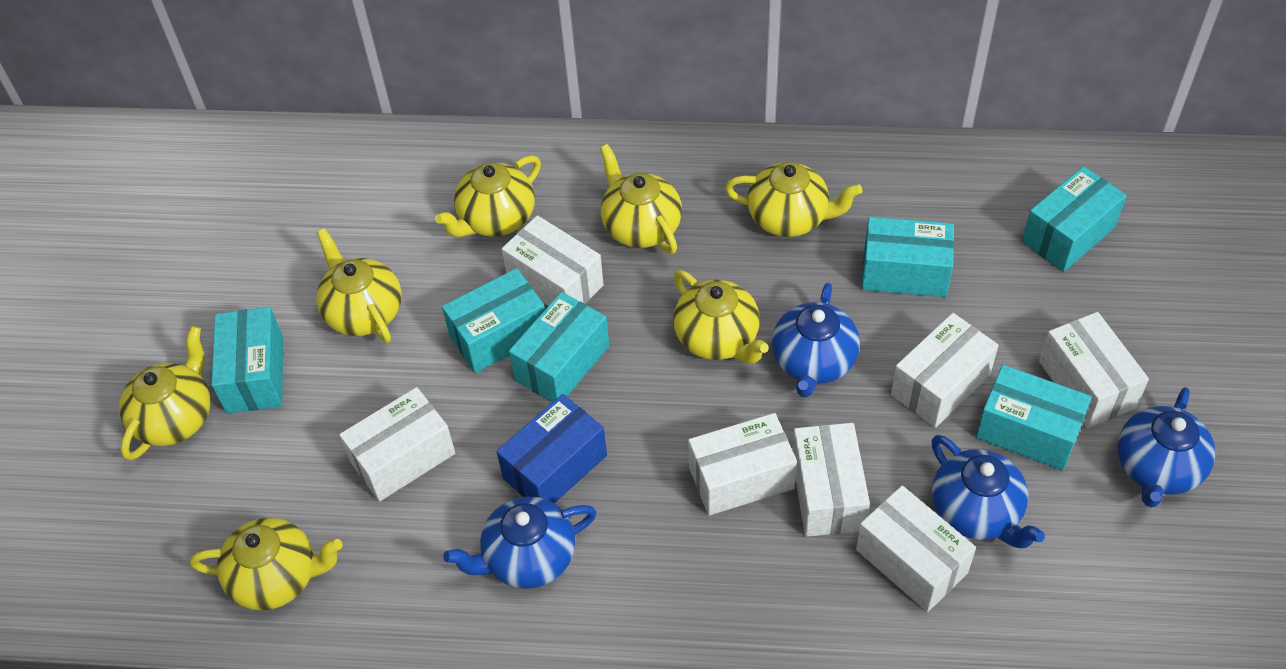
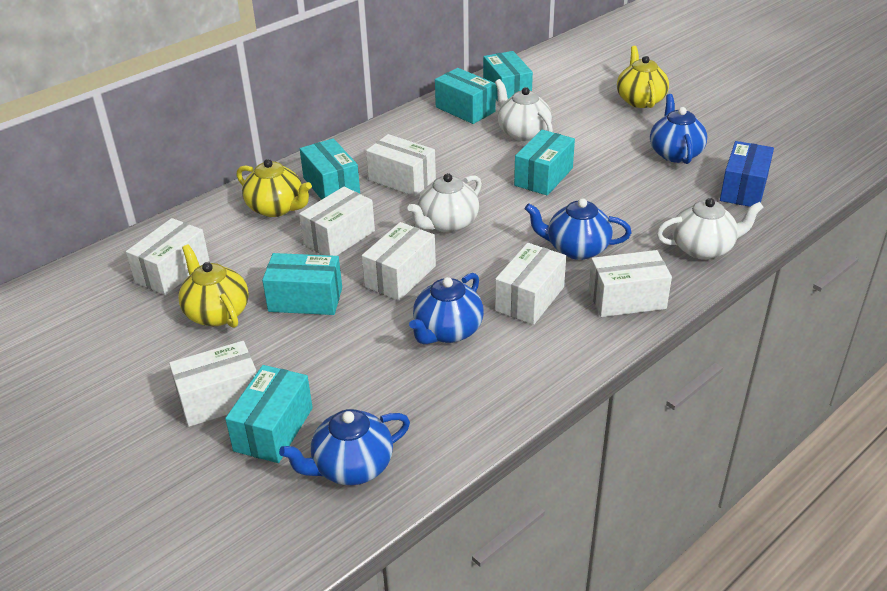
white teapot: none = 0 -> [407,173,482,233] [495,79,553,141] [656,198,764,260] = 3
yellow teapot: [119,326,210,461] [190,517,343,611] [316,228,402,343] [435,155,541,237] [600,144,682,254] [673,270,769,364] [725,162,863,237] = 7 -> [178,244,249,328] [236,159,312,217] [617,46,669,108] = 3

